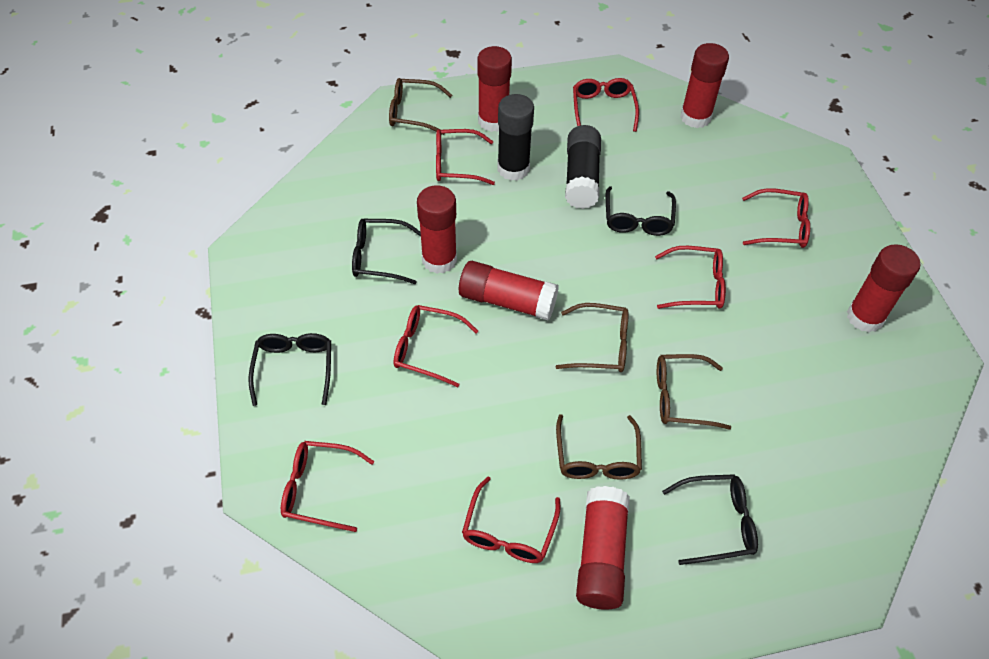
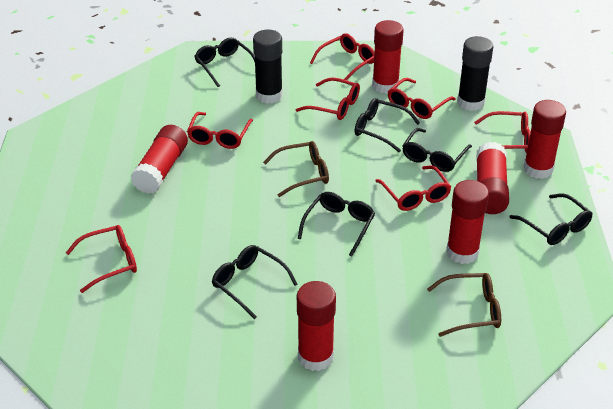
black glasses: [248,333,331,406] [352,219,421,284] [606,186,676,236] [662,474,758,565] = 4 -> [194,37,255,87] [212,245,298,319] [298,192,375,257] [354,98,420,152] [402,128,472,172] [509,193,593,245] = 6
brown glasses: [389,78,452,135] [556,303,629,372] [556,414,642,480] [657,354,731,430] = 4 -> [263,141,329,197] [427,273,501,337] = 2

